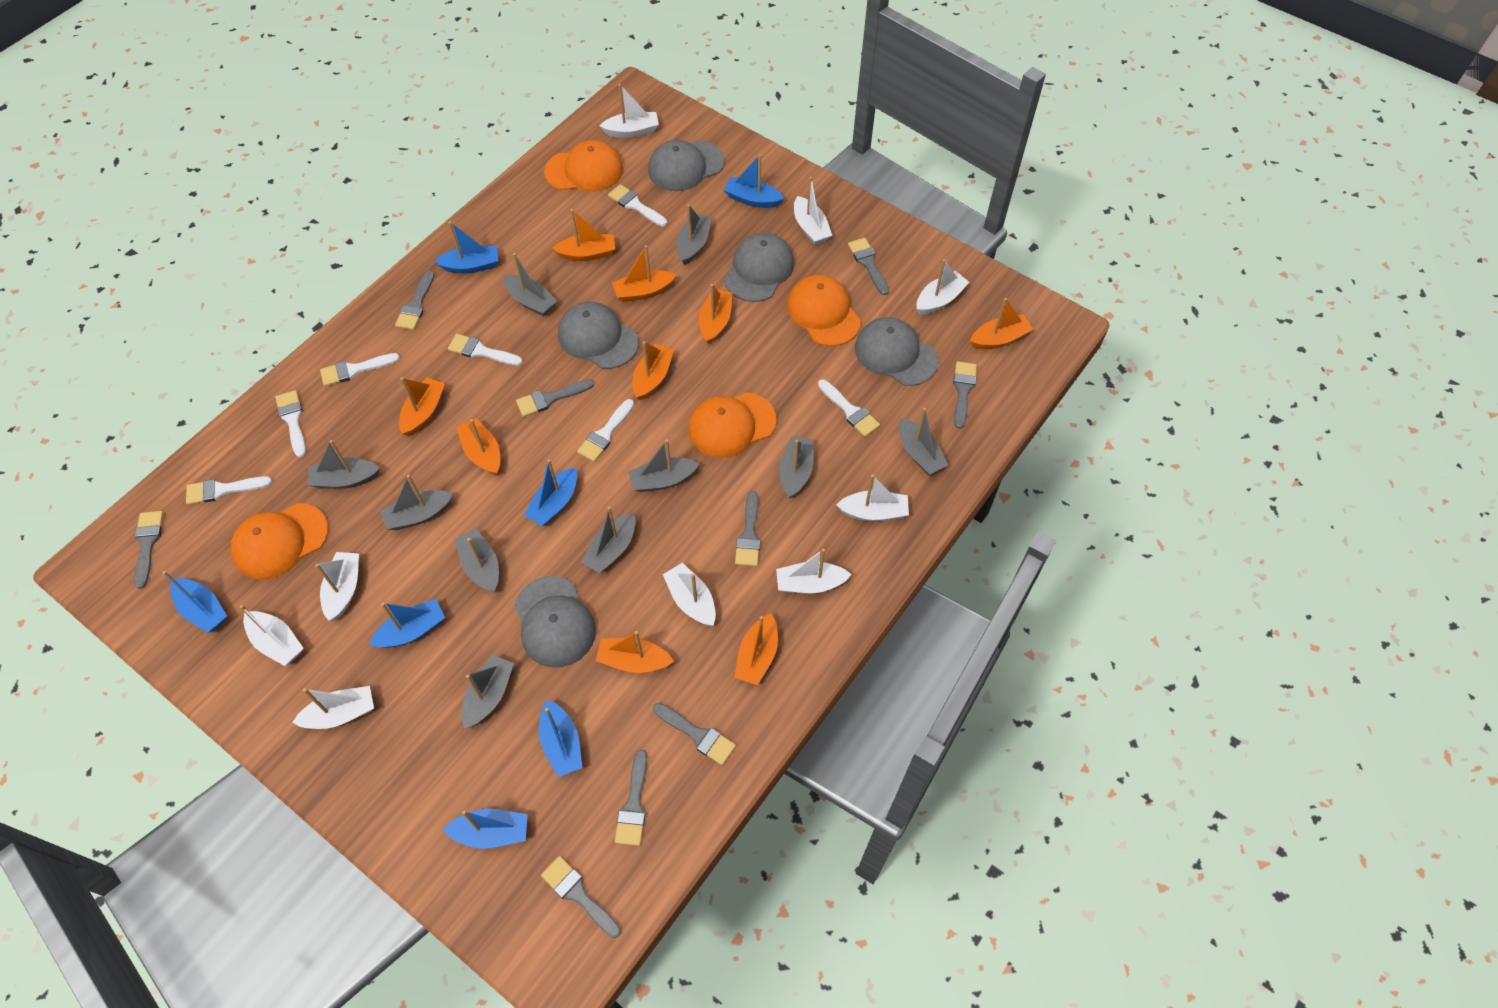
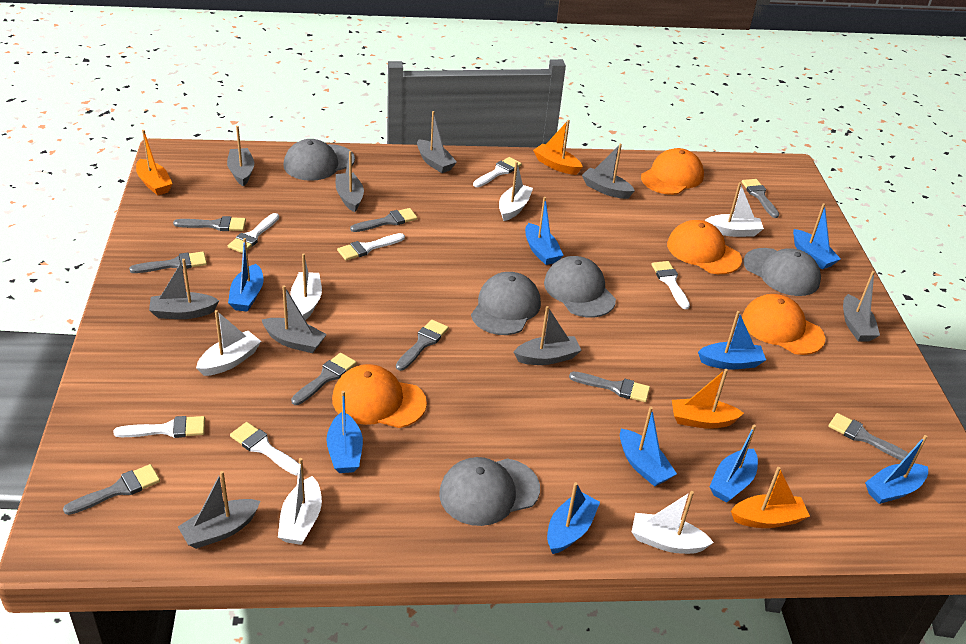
blue boat: [162,571,227,633] [369,599,445,648] [434,222,498,274] [443,809,528,849] [524,459,577,526] [539,700,583,777] [724,154,784,208] = 7 -> [228,238,264,312] [326,391,363,473] [525,197,563,265] [547,482,600,554] [620,407,677,487] [698,311,766,369] [710,425,758,503] [793,203,841,269] [865,435,928,504] = 9
grey boat: [307,440,380,489] [380,475,453,530] [455,529,499,592] [461,655,514,729] [504,253,557,316] [581,507,636,573] [628,439,700,492] [677,204,712,265] [779,436,814,498] [899,408,948,475] = 10 -> [149,259,220,319] [178,471,260,549] [227,126,254,187] [262,285,327,353] [336,151,364,212] [417,111,457,173] [514,306,582,365] [582,144,635,199] [843,271,880,341] = 9
orange boat: [399,377,445,436] [456,418,500,475] [552,209,615,261] [596,631,674,673] [612,245,676,302] [632,341,674,400] [699,284,732,345] [734,613,778,685] [970,298,1034,349] = 9 -> [136,130,172,195] [533,120,582,175] [672,369,744,429] [731,467,810,528] = 4
white boat: [240,605,304,666] [292,686,374,729] [315,552,359,621] [600,84,659,138] [663,563,716,626] [776,549,852,594] [794,177,832,245] [836,474,909,521] [917,259,969,315] = 9 -> [196,310,261,376] [278,458,322,545] [290,253,322,320] [499,162,533,221] [632,491,714,554] [705,182,764,237] = 6
white brush: [186,476,272,505] [275,390,306,458] [320,353,400,386] [448,334,523,366] [577,399,634,462] [608,184,667,227] [818,379,880,437] = 7 -> [113,416,205,438] [228,213,279,253] [230,422,299,476] [337,233,405,260] [473,157,522,187] [651,261,690,309] = 6

